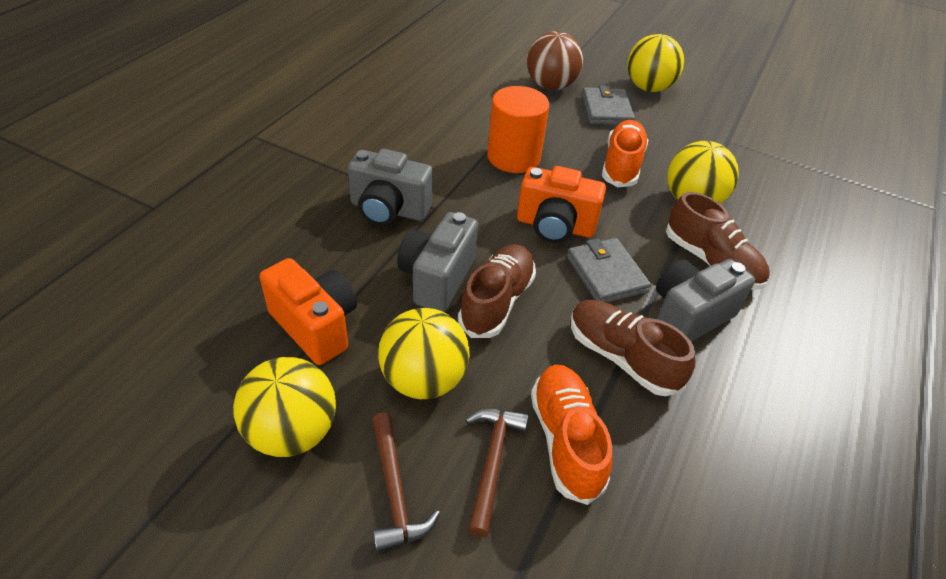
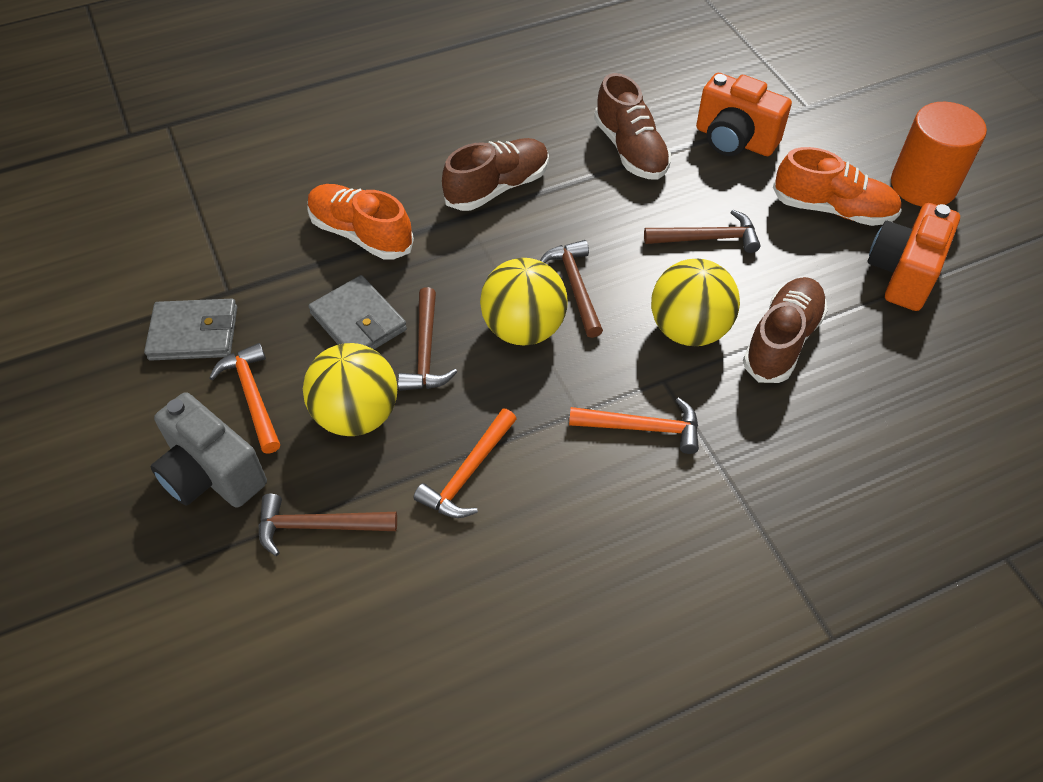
brown ball: [527,31,583,90] = 1 -> none = 0
brown hammer: [372,413,440,552] [466,409,529,537] = 2 -> [259,494,397,556] [398,287,457,391] [540,240,603,338] [644,210,761,253] = 4
grey camera: [348,149,433,226] [397,212,478,312] [656,259,755,342] = 3 -> [151,392,267,508] = 1
orange hammer: none = 0 -> [209,343,280,453] [413,409,517,518] [569,397,699,454] = 3
yellow ball: [233,357,336,457] [378,308,470,399] [627,34,684,92] [667,141,739,204] = 4 -> [303,343,397,436] [480,258,568,345] [651,259,740,346] = 3

